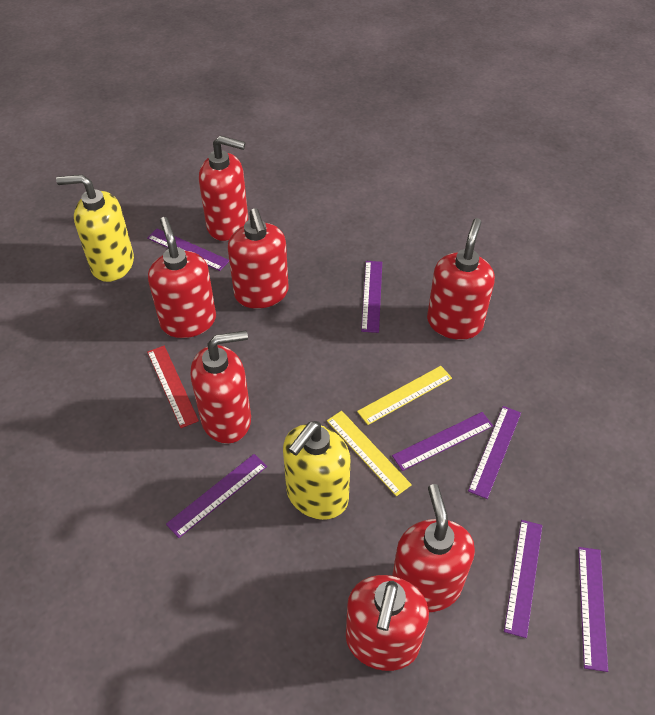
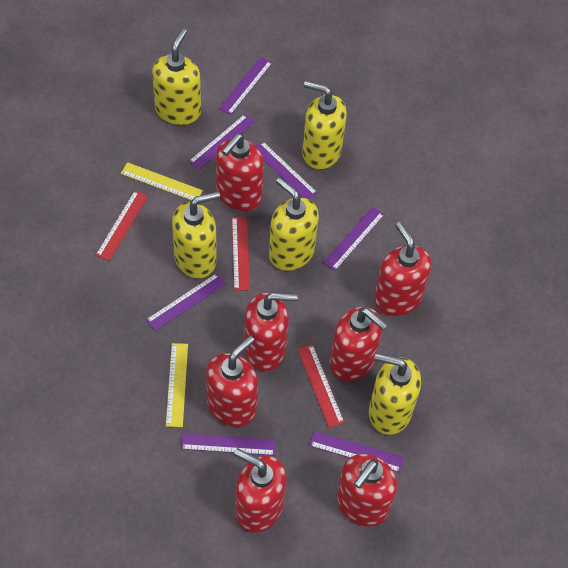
red ruler: [147,346,199,428] = 1 -> [96,191,148,261] [232,217,250,291] [297,344,345,428] = 3
yellow soap dispenser: [56,175,134,282] [283,421,351,520] = 2 -> [152,28,201,125] [172,191,220,278] [269,178,319,271] [302,81,347,169] [369,353,421,435] = 5

